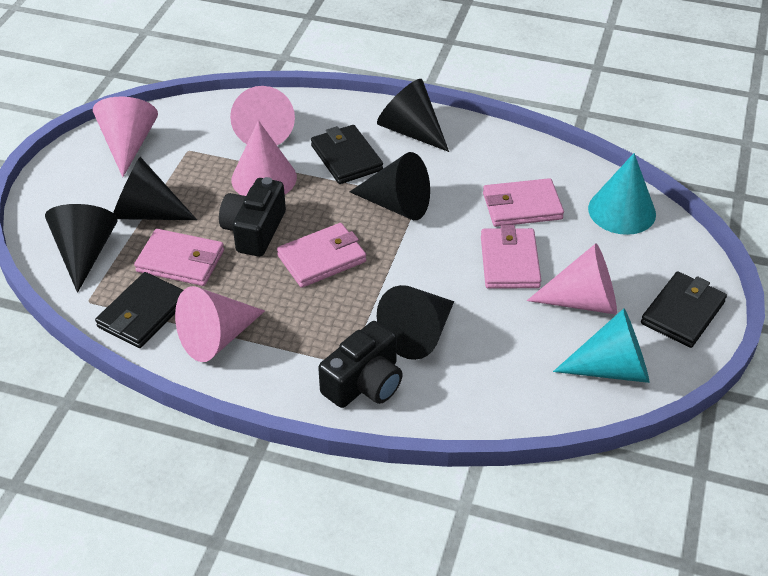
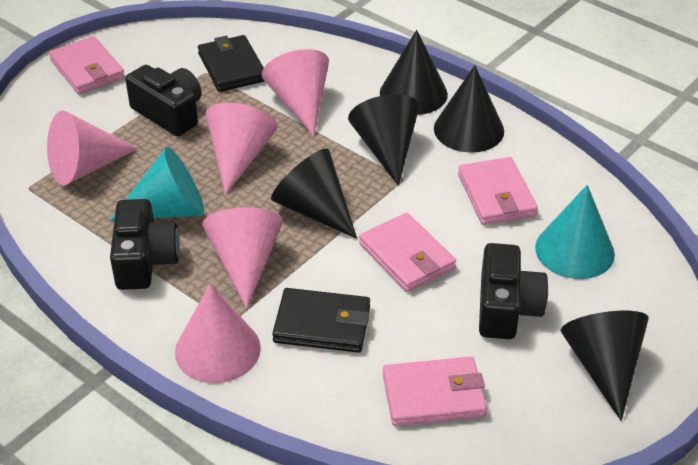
black camera: [219,177,286,257] [318,321,403,408] = 2 -> [110,199,180,290] [125,65,202,136] [479,243,548,339] = 3
black wallet: [95,272,183,348] [311,125,383,184] [641,271,727,348] = 3 -> [198,35,265,92] [272,288,370,353] = 2

